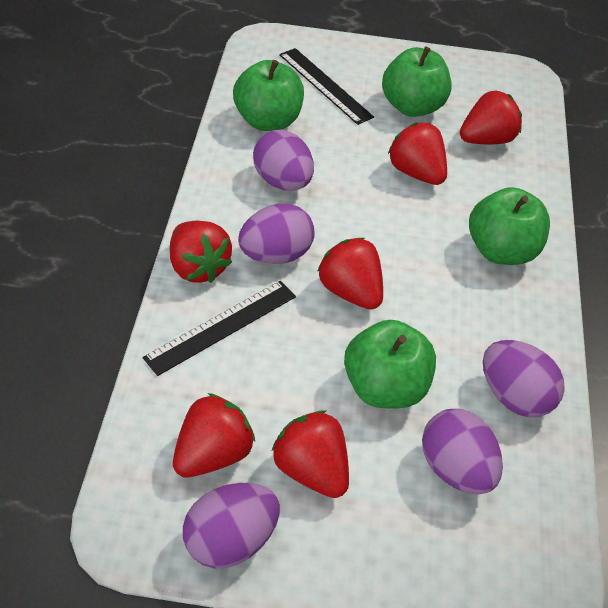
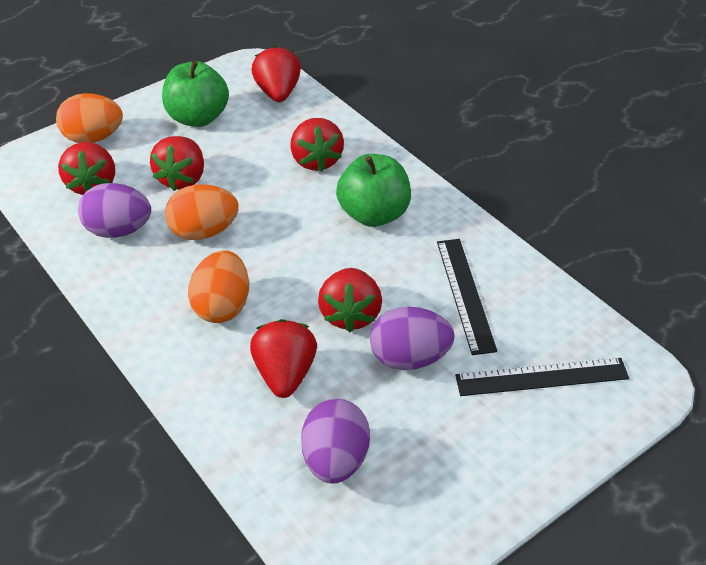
green apple: [233,60,304,131] [344,320,436,408] [382,47,451,117] [469,187,550,265] = 4 -> [162,61,229,127] [336,154,411,227] = 2
orange egg: none = 0 -> [56,93,123,143] [165,184,239,240] [188,250,249,323] = 3
purple egg: [183,483,280,568] [238,204,315,264] [253,130,314,190] [422,409,503,494] [483,340,565,417] = 5 -> [78,183,151,238] [301,399,370,484] [370,307,455,370] = 3

